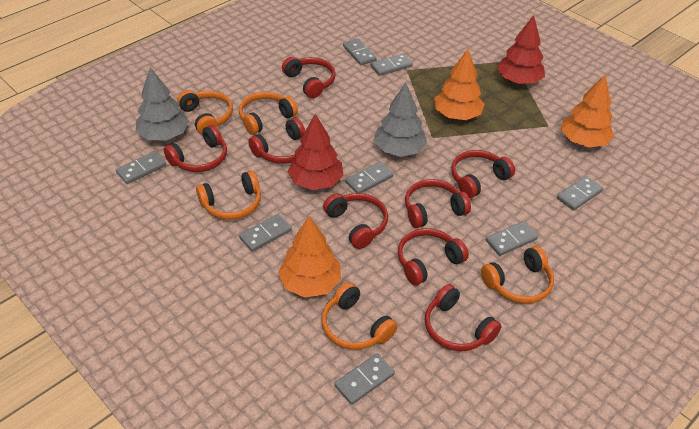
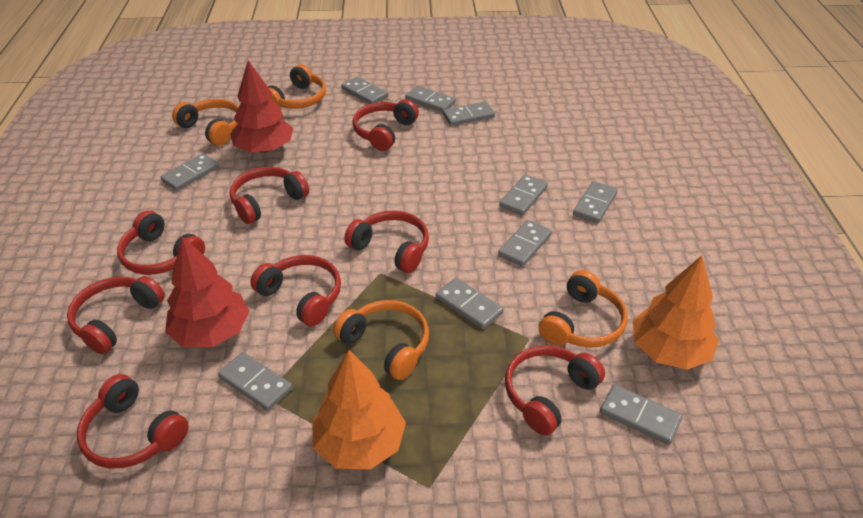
grey domino: [116,151,166,184] [239,214,292,252] [334,353,395,405] [343,38,377,65] [345,162,393,193] [371,54,413,76] [486,221,538,256] [557,176,603,211] = 8 -> [160,153,219,191] [218,352,292,411] [341,77,388,104] [405,86,456,113] [436,278,503,329] [443,101,495,126] [498,220,552,267] [499,174,548,216] [573,181,618,223] [600,384,683,445] = 10
grey tree: [136,67,189,141] [374,82,427,157] = 2 -> none = 0
orange headphones: [177,90,233,135] [196,170,261,220] [239,92,298,135] [322,282,398,350] [481,246,554,304] = 5 -> [172,99,239,146] [268,64,326,109] [333,300,429,380] [539,270,628,348] = 4
orange tree: [278,216,341,298] [434,49,485,120] [561,75,614,147] = 3 -> [312,350,406,469] [633,256,719,369] = 2

